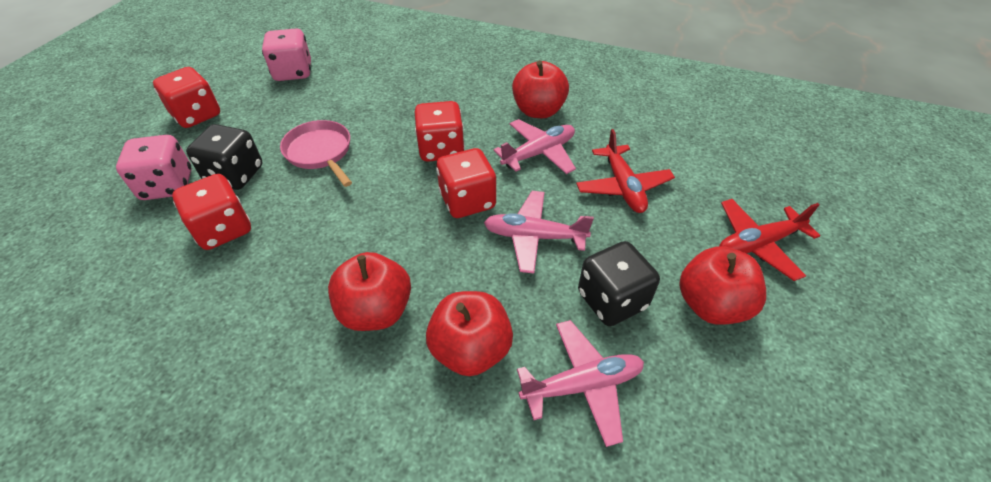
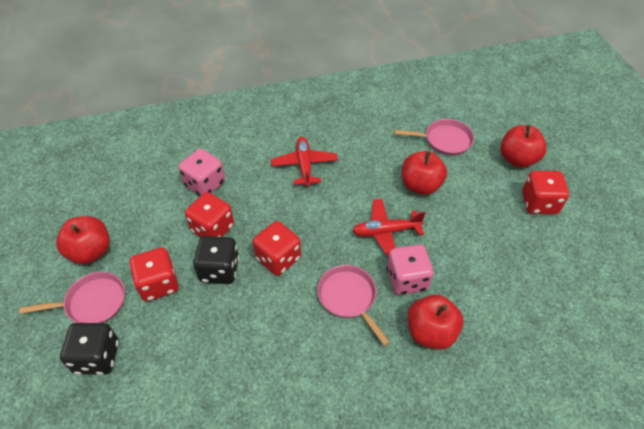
pink pan: [280,120,352,187] = 1 -> [19,272,125,323] [317,265,390,346] [394,119,474,156] = 3
pink plane: [484,191,594,274] [494,119,576,174] [517,320,644,447] = 3 -> none = 0

